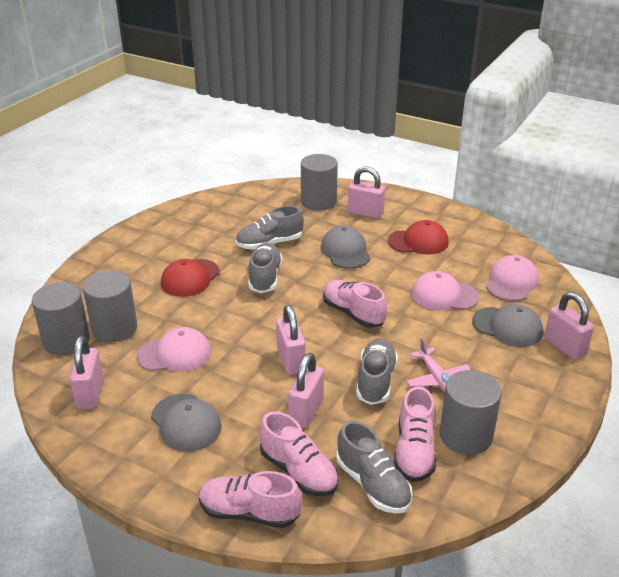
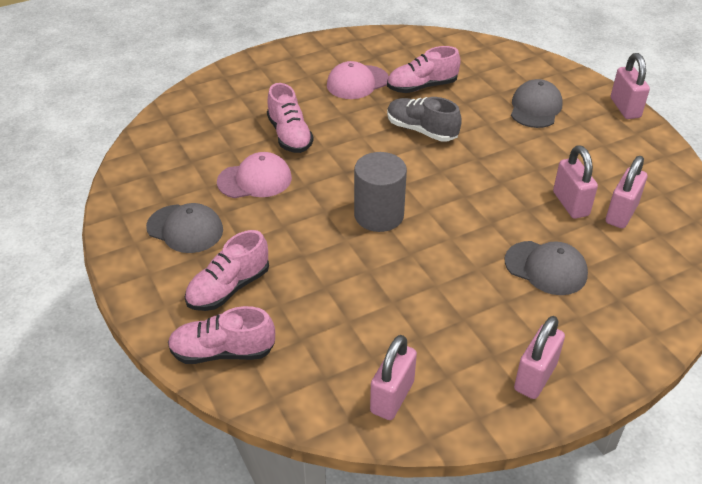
grey cylinder: [32,282,90,356] [83,271,137,342] [301,154,338,211] [440,370,501,455] = 4 -> [354,152,407,232] = 1
grey shoe: [235,206,304,250] [248,243,282,293] [337,421,413,514] [356,339,398,405] = 4 -> [387,97,462,142] = 1
pink cap: [137,327,211,372] [411,271,479,310] [486,255,539,301] = 3 -> [217,152,292,198] [327,61,389,99] = 2
pink plane: [406,338,471,393] = 1 -> none = 0
red cap: [161,259,220,297] [388,220,449,254] = 2 -> none = 0

